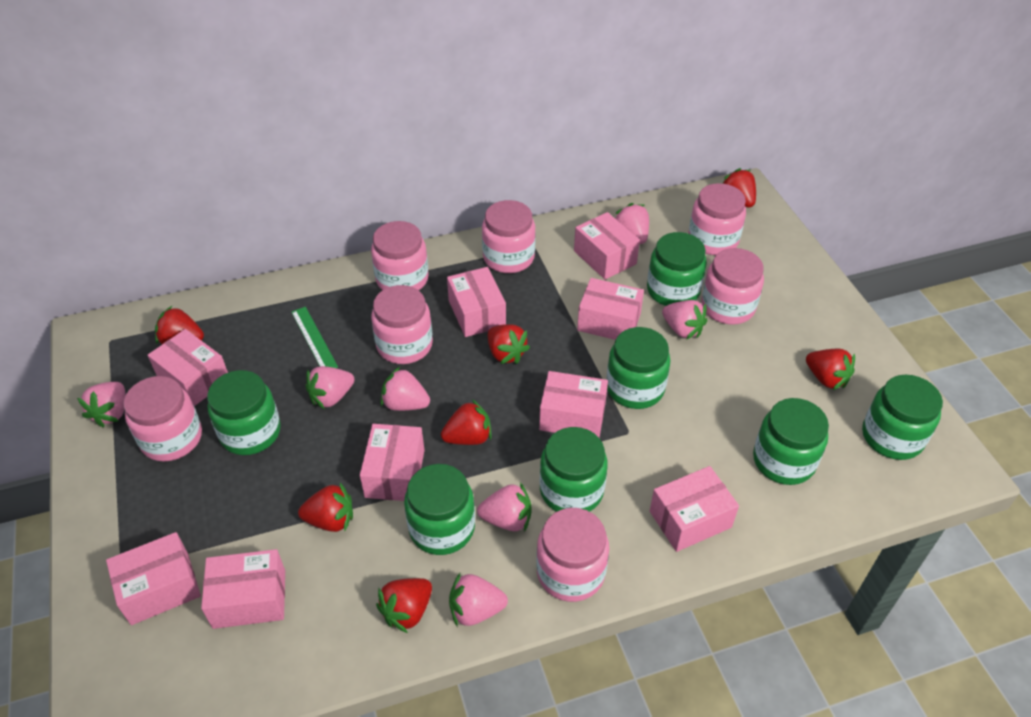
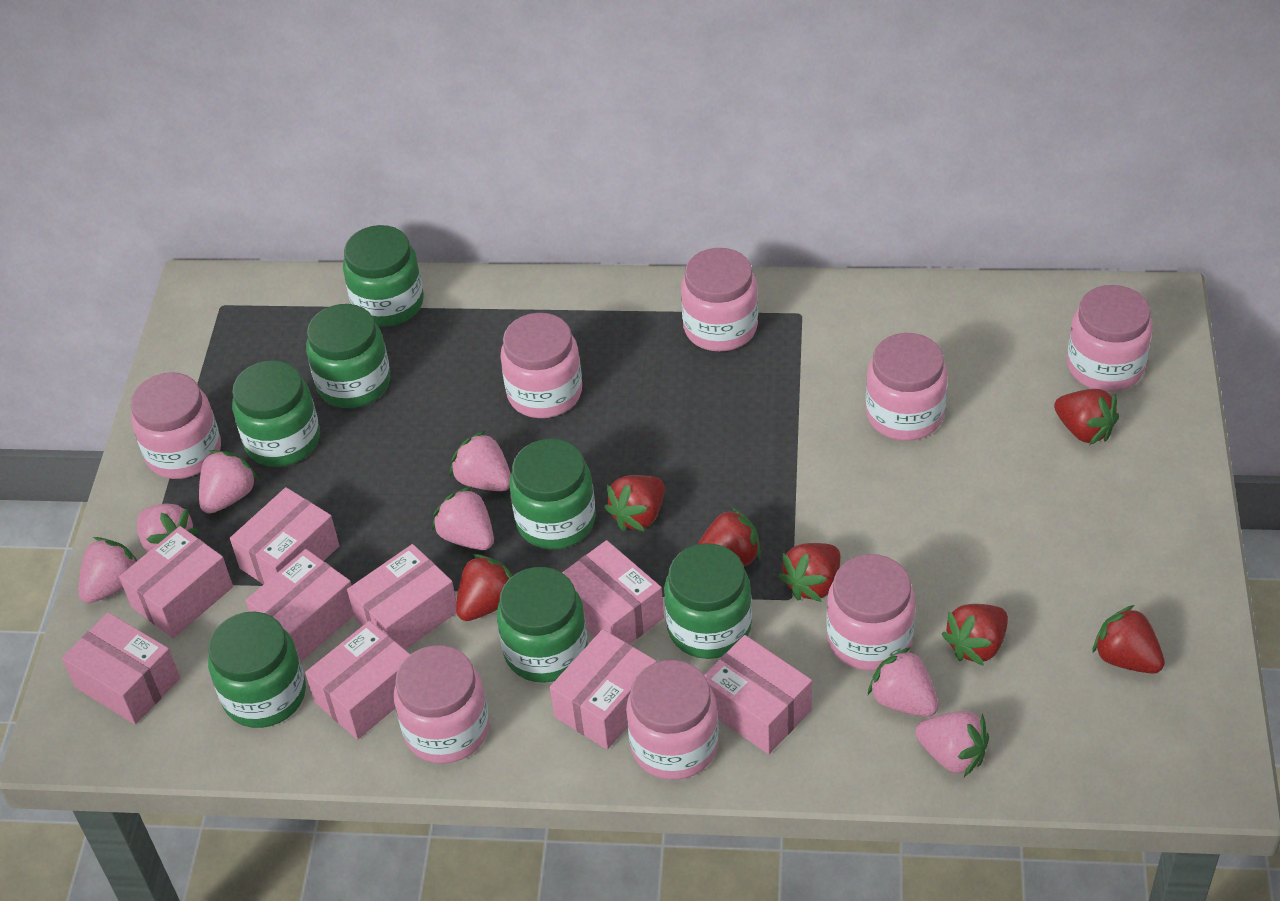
green ruler: [292,307,338,368] = 1 -> none = 0
pink jar: [123,376,202,462] [371,221,429,290] [371,285,433,364] [482,200,536,273] [536,508,609,602] [688,183,746,255] [701,248,764,325] = 7 -> [131,372,221,479] [394,645,489,764] [500,313,582,418] [626,660,719,780] [681,248,758,351] [826,554,916,671] [866,333,948,441] [1067,285,1153,392] = 8

